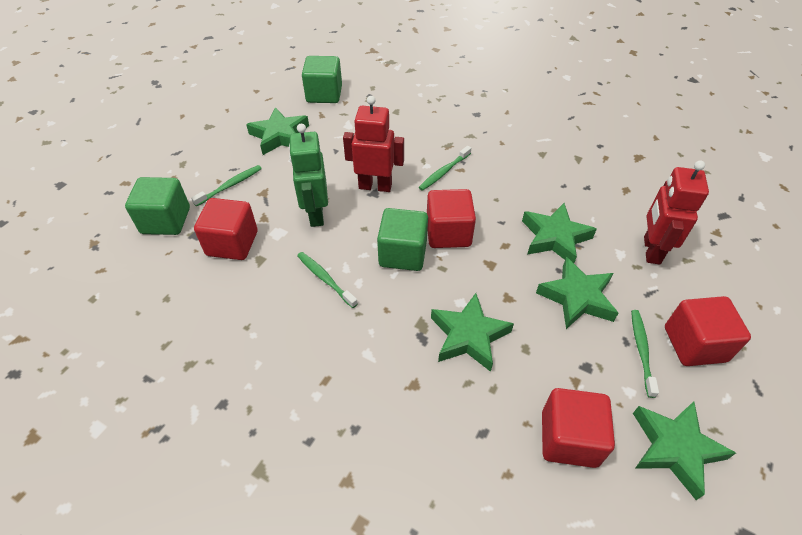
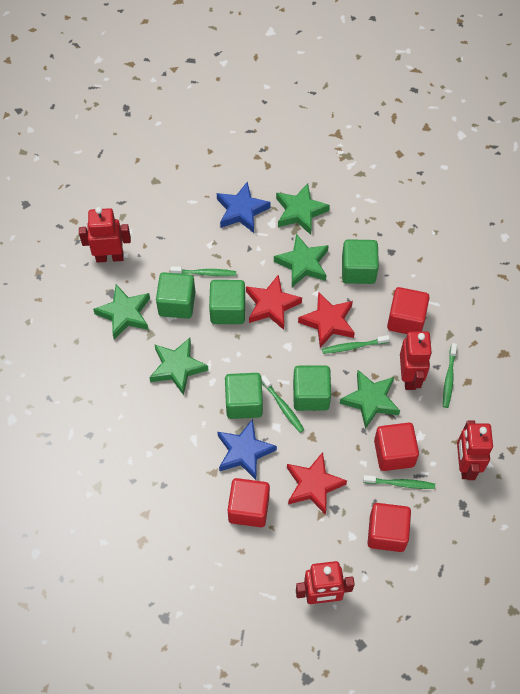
blue star: none = 0 -> [217,182,271,233] [217,419,277,480] = 2
green cube: [125,177,190,235] [302,56,342,103] [377,208,428,271] = 3 -> [156,272,195,319] [209,280,245,324] [225,373,263,419] [293,366,331,411] [342,239,379,284] = 5
green robot: [289,124,328,227] = 1 -> none = 0
green toothbrush: [191,165,262,207] [297,252,358,308] [419,146,471,191] [631,310,659,398] = 4 -> [170,266,236,276] [261,375,304,433] [322,335,390,354] [363,475,435,489] [443,343,457,408] = 5
red robot: [343,96,404,192] [644,161,709,265] = 2 -> [79,207,131,263] [296,561,355,604] [400,331,432,390] [457,420,493,480] = 4
red star: none = 0 -> [246,274,302,330] [287,452,347,515] [298,292,355,348] = 3

